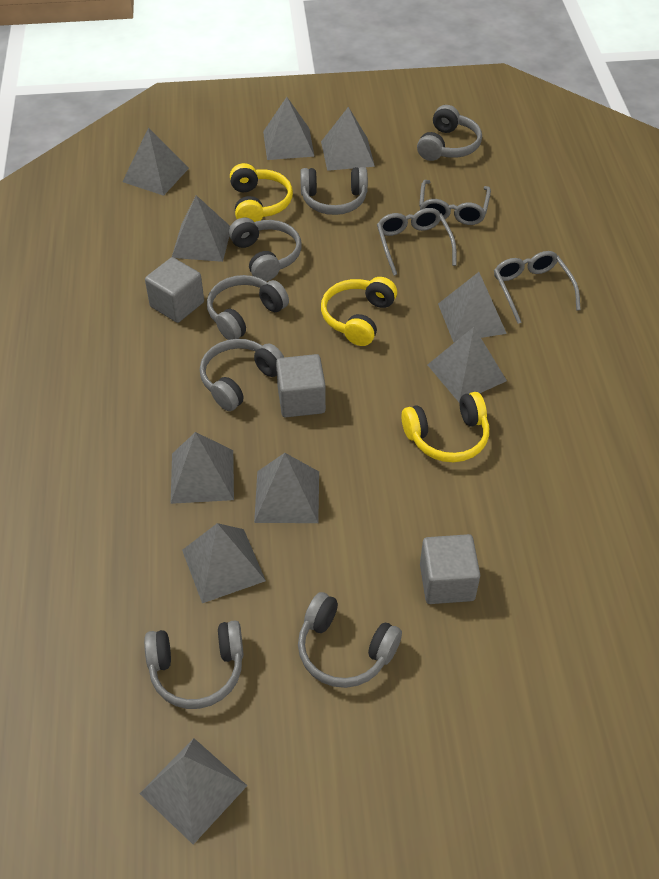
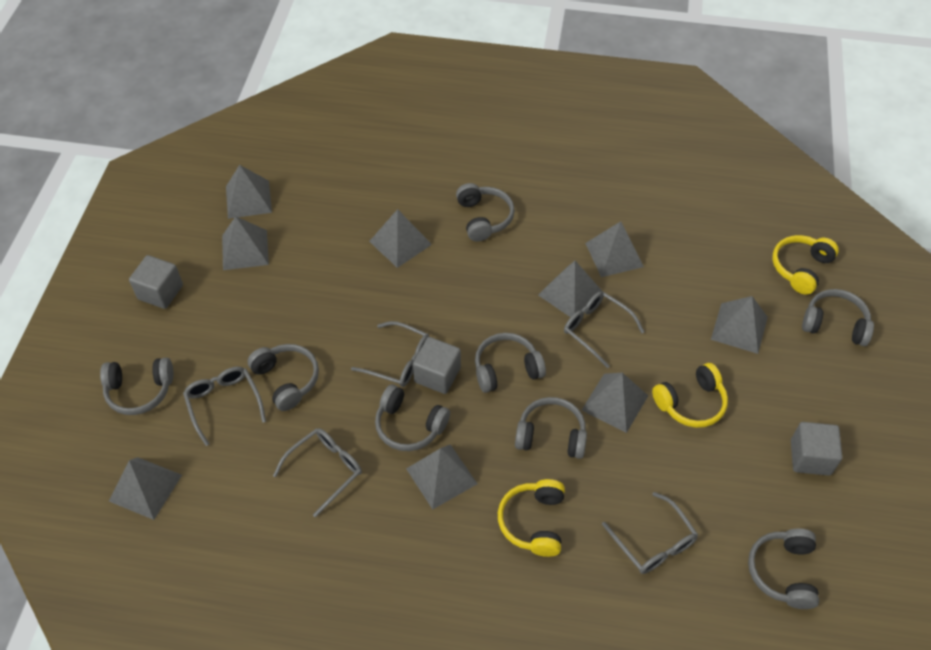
grey glasses: [377,208,457,276] [419,180,491,225] [494,251,581,324] = 3 -> [183,367,266,446] [273,428,362,518] [351,321,429,387] [564,291,644,368] [602,492,698,574] = 5
grey headphones: [144,620,244,709] [200,339,284,411] [207,275,289,340] [229,218,302,281] [298,592,402,688] [300,167,368,215] [417,105,482,161] = 7 -> [100,358,173,415] [247,344,319,411] [375,385,450,451] [456,183,515,242] [475,333,546,393] [515,397,587,459] [748,528,819,609] [802,289,874,346] = 8
grey pyramid: [122,128,189,196] [139,738,247,845] [171,432,234,504] [172,195,230,262] [182,523,266,603] [254,453,319,523] [263,97,315,160] [321,107,375,171] [428,327,507,403] [438,272,507,342] = 10 -> [109,457,182,520] [222,216,269,270] [226,165,272,219] [369,209,432,268] [406,444,477,509] [538,261,603,317] [582,373,648,433] [585,221,644,277] [711,296,768,354] = 9

